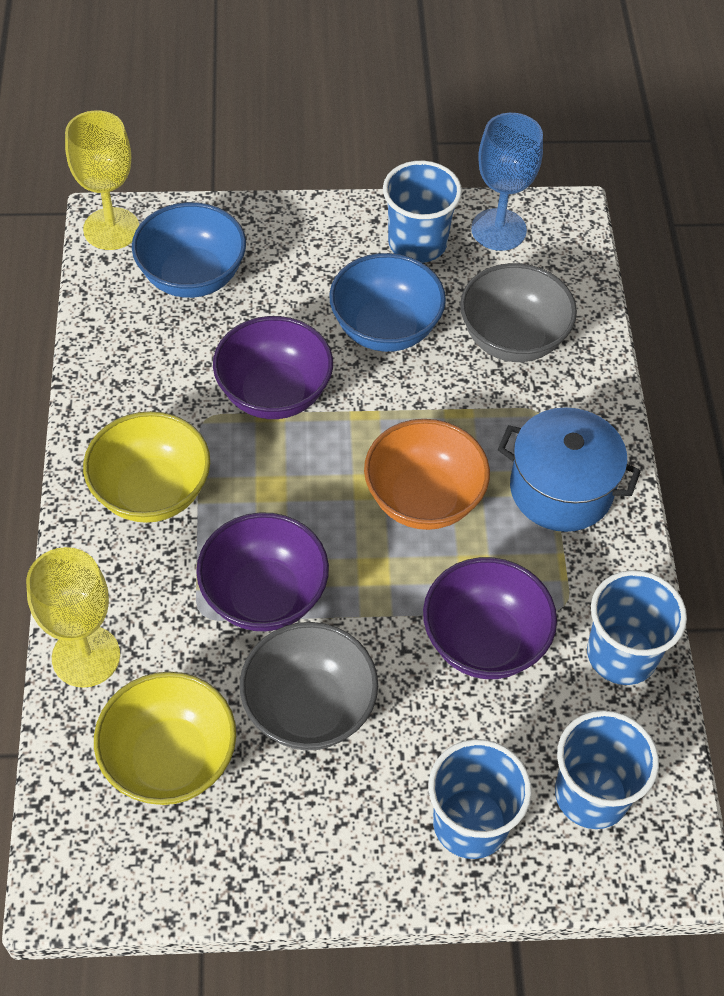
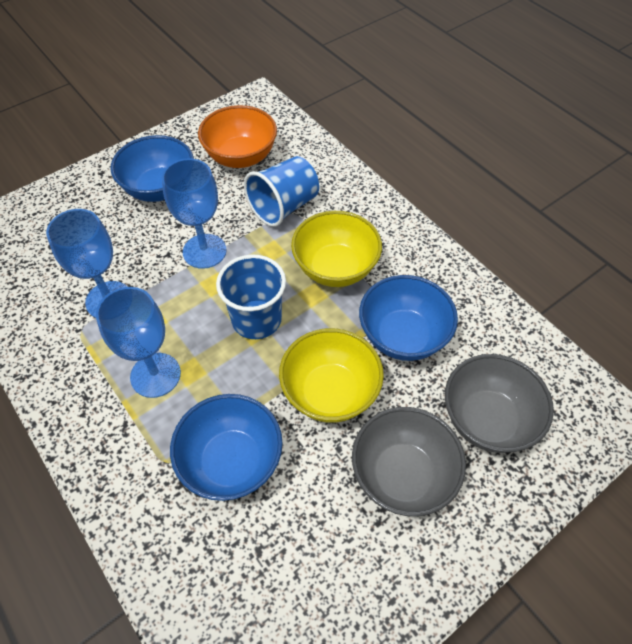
blue bowl: [132,202,246,298] [329,253,446,352] = 2 -> [111,135,194,202] [170,394,283,501] [359,275,458,361] = 3
blue cup: [383,161,462,263] [429,739,532,859] [555,710,659,829] [587,570,687,685] = 4 -> [216,254,286,339] [244,156,319,227] = 2
blue goblet: [471,113,543,251] = 1 -> [46,209,128,318] [96,287,181,398] [162,158,227,269] = 3
blue pot: [498,407,641,532] = 1 -> none = 0
purple bowl: [196,512,329,631] [213,316,333,419] [423,557,557,679] = 3 -> none = 0
yellow goblet: [26,547,120,688] [65,110,139,250] = 2 -> none = 0

